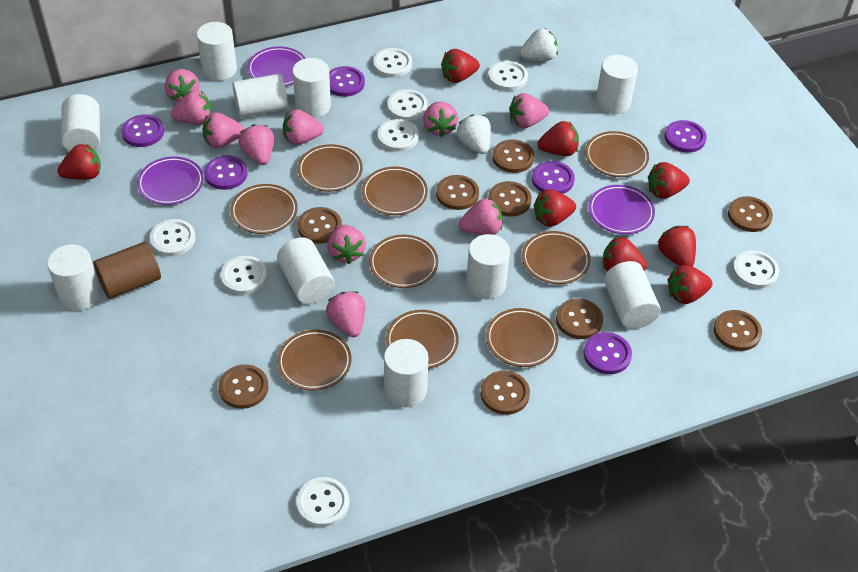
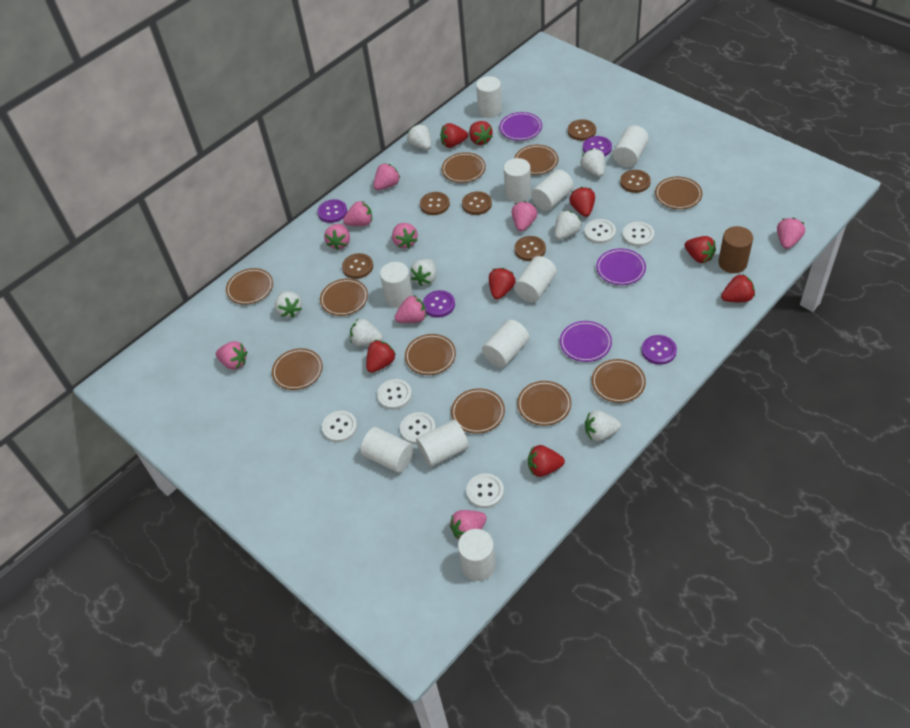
brown button: [218,364,269,409] [297,207,342,244] [436,175,479,210] [481,370,530,415] [488,181,532,217] [492,139,534,173] [556,298,603,339] [714,310,762,351] [728,196,773,232] = 9 -> [342,253,373,279] [420,192,450,215] [462,191,492,215] [514,236,546,261] [568,119,596,141] [620,170,651,193] = 6
brown plate: [230,184,298,234] [277,330,351,391] [298,144,363,192] [362,167,428,215] [369,235,438,288] [386,310,459,369] [486,308,558,367] [522,231,591,284] [585,131,649,177] = 9 -> [226,268,273,305] [272,348,323,390] [320,278,368,316] [405,334,456,375] [442,152,486,183] [451,388,505,434] [514,145,558,175] [517,381,572,426] [592,359,646,403] [655,177,702,209] = 10
pink strawberry: [165,69,200,102] [171,90,212,125] [203,112,244,148] [238,124,274,165] [283,109,324,145] [326,291,366,337] [327,225,366,264] [423,101,458,137] [459,198,502,235] [509,93,549,128] = 10 -> [216,341,247,370] [324,224,350,250] [343,201,372,226] [374,163,400,190] [392,223,418,248] [394,295,426,323] [450,510,487,539] [512,201,537,232] [777,218,805,249] = 9
purple button: [121,114,164,147] [204,155,247,190] [329,66,365,97] [532,161,575,194] [583,332,632,374] [665,120,707,153] = 6 -> [317,199,347,223] [423,290,455,318] [583,136,612,156] [642,335,677,365] = 4
white button: [150,219,195,256] [220,256,267,295] [296,477,349,527] [373,48,412,78] [378,119,419,152] [387,89,428,121] [488,61,528,91] [732,250,779,289] = 8 -> [322,411,357,442] [377,379,412,410] [400,412,436,444] [466,473,504,508] [584,219,616,244] [622,222,654,247] = 6
white strawberry: [456,114,491,154] [520,28,558,61] = 2 -> [275,291,302,318] [350,319,383,347] [407,124,431,150] [410,259,436,286] [555,211,582,240] [581,149,605,177] [585,410,621,441] = 7

